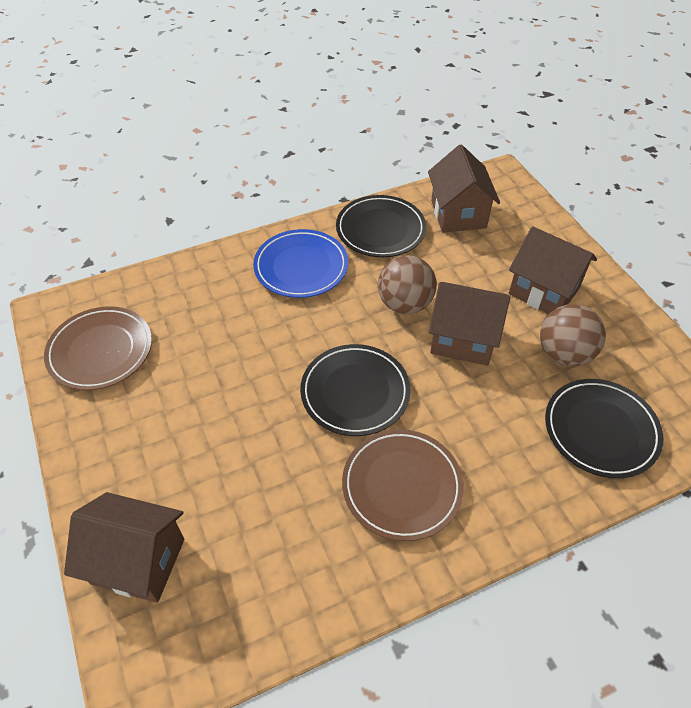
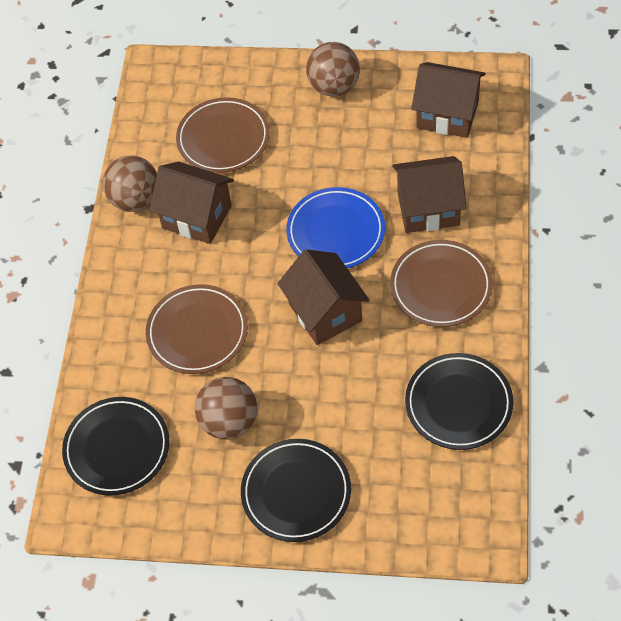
brown ball: [378,255,437,314] [540,304,606,367] = 2 -> [103,155,157,212] [195,377,257,440] [306,42,360,96] = 3
brown plate: [44,306,152,390] [342,429,464,541] = 2 -> [146,284,248,374] [176,97,270,173] [390,240,493,327] = 3

